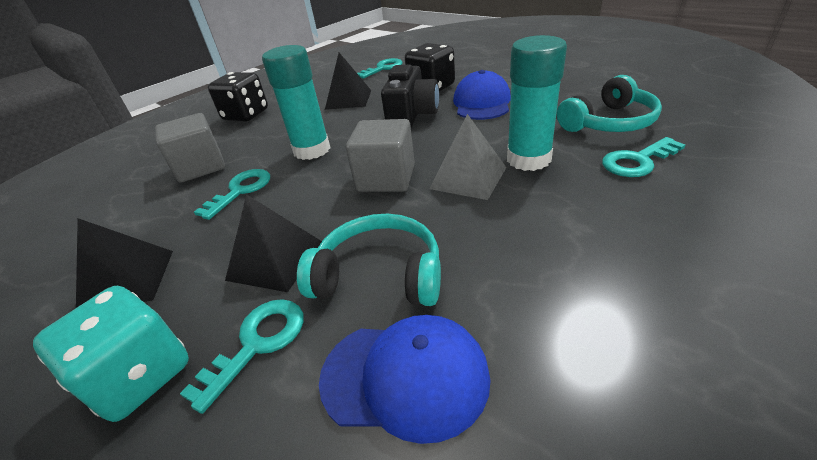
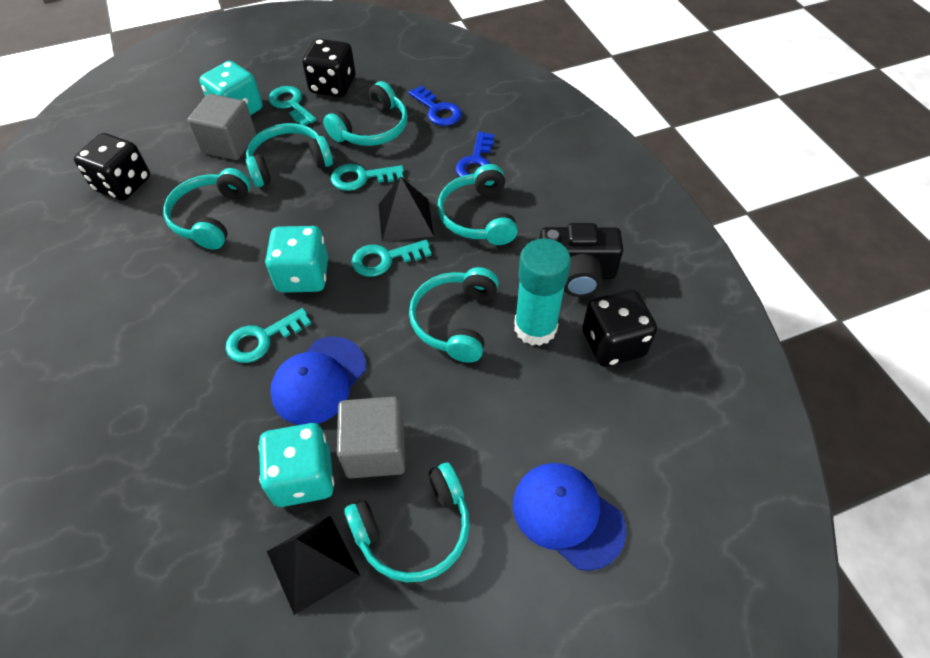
black dice: [208,72,268,122] [405,43,455,91] = 2 -> [74,133,150,201] [302,39,356,97] [582,289,657,367] = 3
black pyramid: [76,218,173,308] [225,194,322,292] [325,53,371,110] = 3 -> [267,516,360,615] [378,177,434,242] = 2
blue key: none = 0 -> [409,86,462,126] [456,132,494,177] = 2
grey pyramid: [429,114,507,200] = 1 -> none = 0
turquoise dice: [33,286,189,422] = 1 -> [199,61,263,116] [258,423,334,507] [265,226,328,293] = 3
turquoise glue stick: [262,45,330,160] [507,35,567,171] = 2 -> [514,238,571,346] = 1
turquoise headphones: [297,214,441,306] [557,75,662,132] = 2 -> [163,168,251,250] [246,123,333,187] [323,81,408,146] [344,463,470,582] [409,267,499,363] [438,164,518,245] = 6

